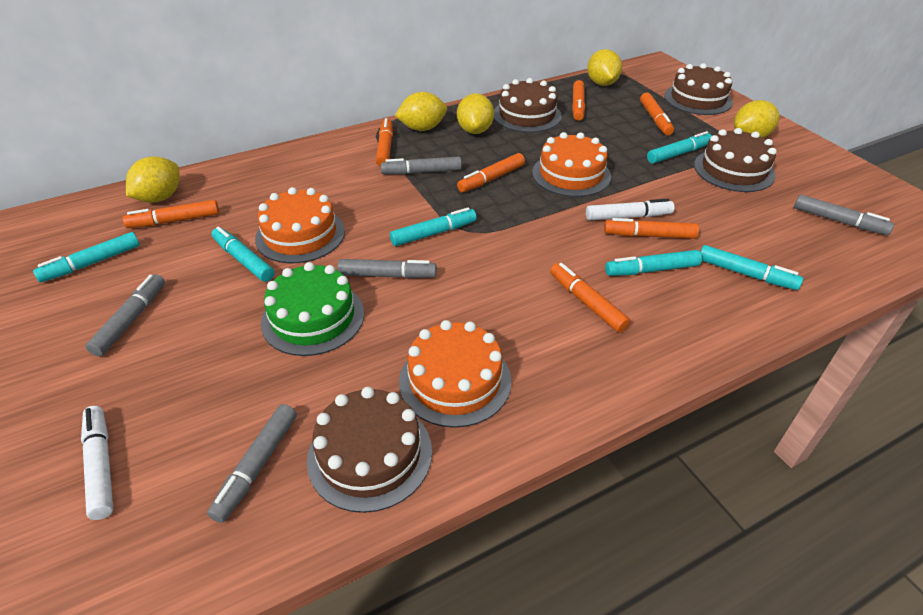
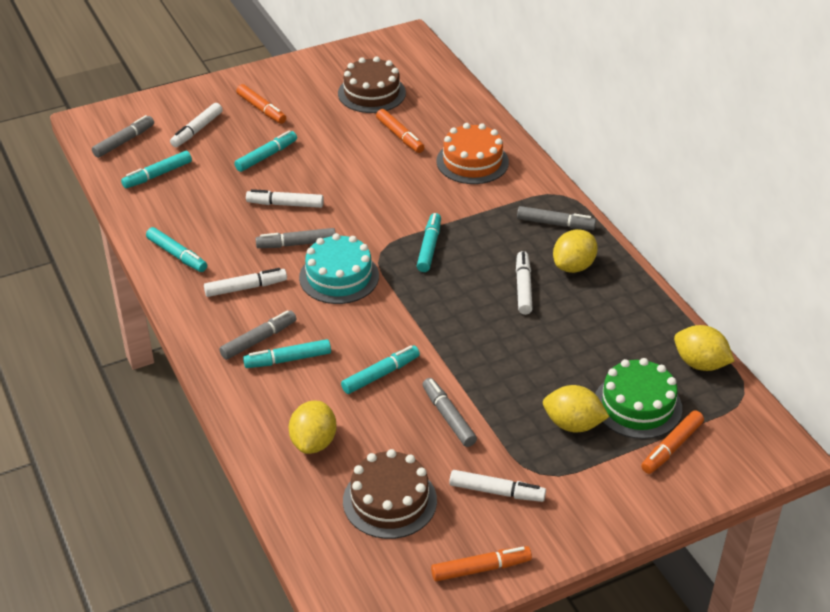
brown cake: [307,387,432,513] [494,78,562,133] [664,63,733,115] [694,128,777,192] = 4 -> [338,56,406,113] [343,449,437,539] = 2
orange cake: [255,187,345,263] [399,320,511,428] [532,132,611,197] = 3 -> [436,123,509,184] = 1
orange marker: [123,200,219,228] [376,118,393,167] [457,153,525,193] [550,263,630,333] [572,80,585,121] [604,218,699,239] [640,92,674,135] = 7 -> [236,84,286,124] [376,109,424,153] [431,546,532,582] [641,410,704,474] = 4
turquoise cake: none = 0 -> [299,233,379,304] = 1
white marker: [81,406,114,520] [586,199,674,220] = 2 -> [170,103,223,147] [204,268,287,297] [246,189,324,208] [449,470,546,502] [516,251,533,315] = 5
yellow lemon: [126,156,180,203] [395,92,447,131] [457,93,494,134] [587,49,622,86] [734,100,779,138] = 5 -> [289,401,336,454] [543,385,610,432] [553,229,598,273] [674,325,735,371] = 4

